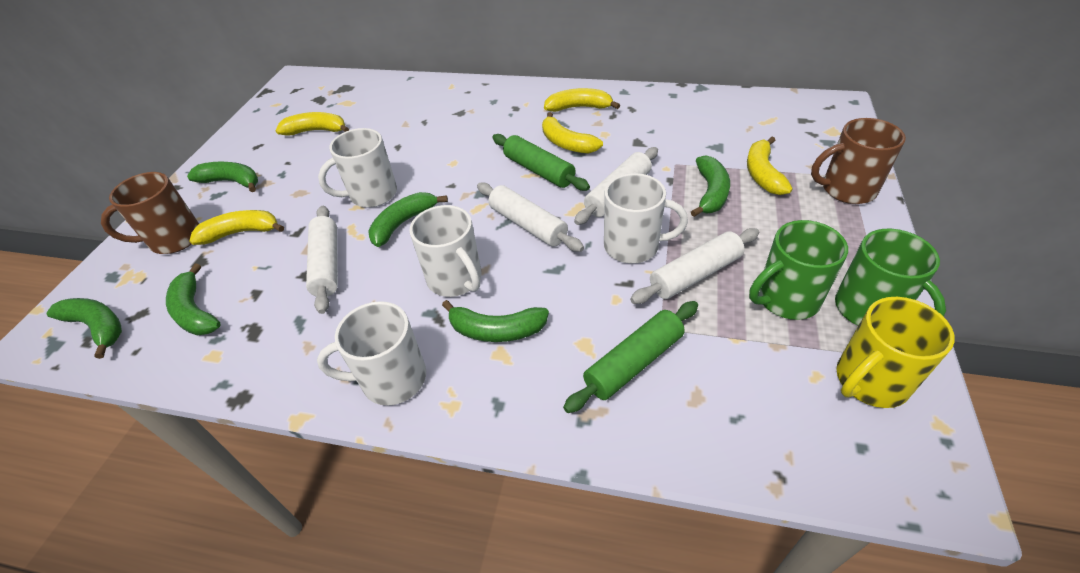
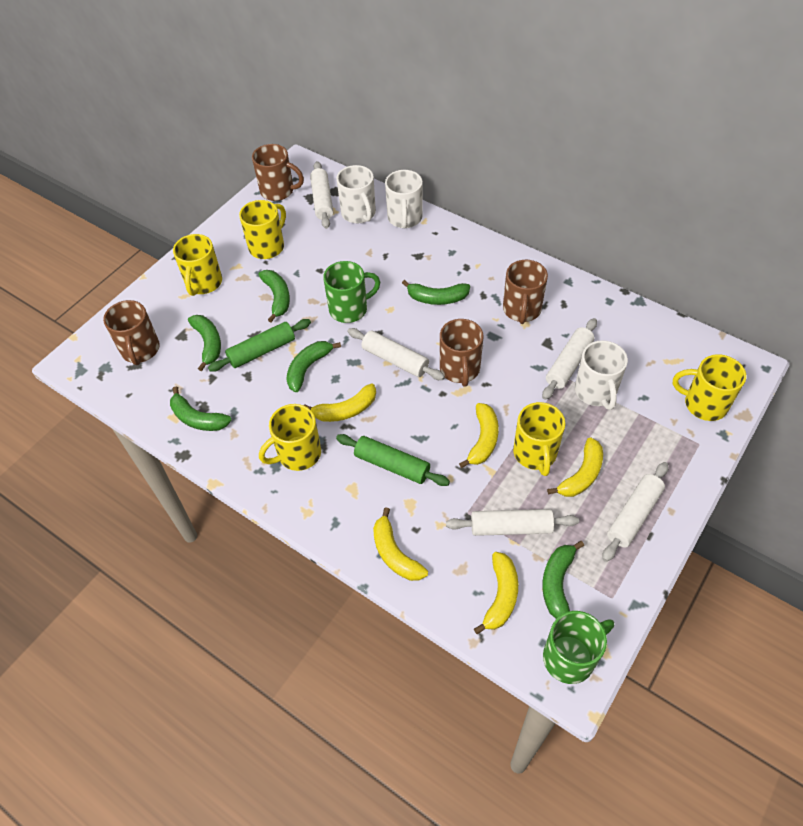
brown mug: [101,172,199,254] [811,118,906,204] = 2 -> [103,300,160,365] [252,144,304,201] [440,319,483,387] [503,260,548,324] = 4
white mug: [317,301,426,406] [318,128,397,208] [409,205,482,297] [604,173,688,263] = 4 -> [337,165,376,223] [385,170,423,228] [575,340,628,410] = 3
white rolling pin: [306,206,338,314] [477,182,584,252] [574,147,658,225] [630,228,759,304] = 4 -> [310,161,333,229] [348,328,445,380] [446,509,579,536] [542,318,597,400] [602,462,668,562] = 5
yellow mug: [836,297,955,408] = 1 -> [173,234,222,296] [239,200,286,259] [259,404,321,471] [513,402,565,476] [673,354,746,421] = 5

